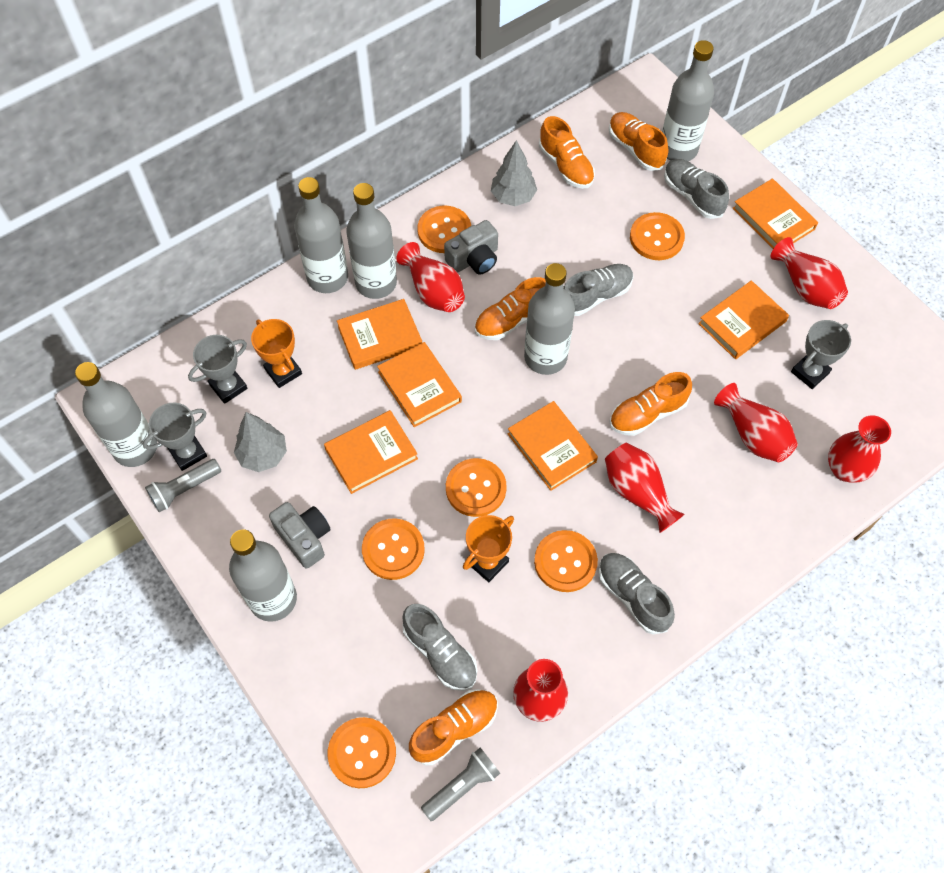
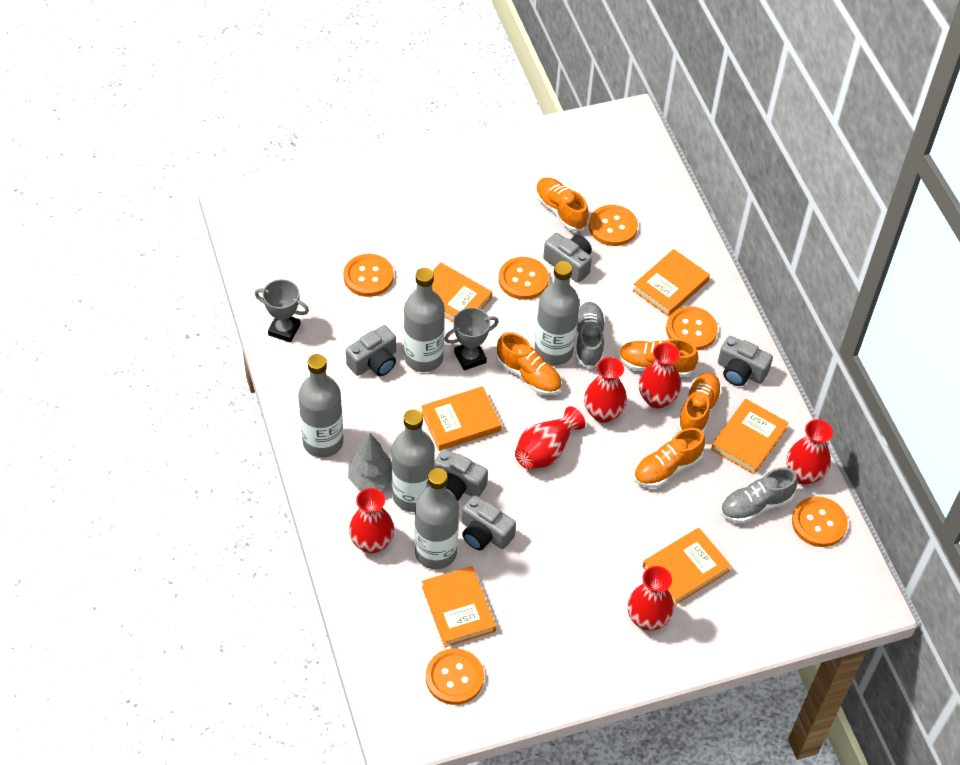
grey bottle: [75,362,157,467] [229,529,297,622] [294,177,348,293] [346,183,397,299] [524,263,575,375] [662,40,714,161] = 6 -> [298,354,343,458] [392,409,435,512] [404,268,445,372] [415,468,459,569] [535,261,580,365] = 5
grey camera: [269,502,331,569] [444,220,498,275] = 2 -> [346,325,396,376] [434,449,488,501] [462,495,516,550] [543,233,592,283] [718,336,773,386] = 5
grey flashlight: [145,459,221,512] [421,748,500,821] = 2 -> none = 0
grey shoe: [402,604,477,691] [563,264,634,316] [598,553,675,635] [664,159,729,219] = 4 -> [576,302,605,369] [720,467,798,523] = 2
grey tree: [234,412,287,472] [491,140,537,206] = 2 -> [348,433,392,490] = 1
grey trophy: [143,403,207,471] [188,335,248,404] [791,320,851,389] = 3 -> [255,279,309,342] [444,307,499,371] = 2
orange trophy: [251,319,302,388] [463,515,514,582] = 2 -> none = 0

